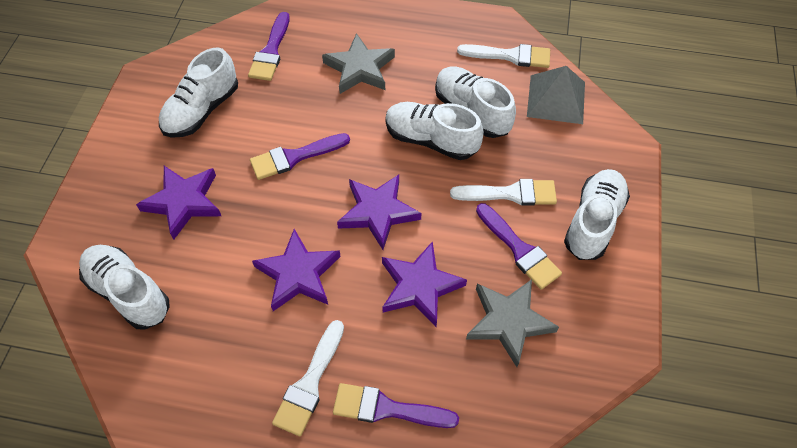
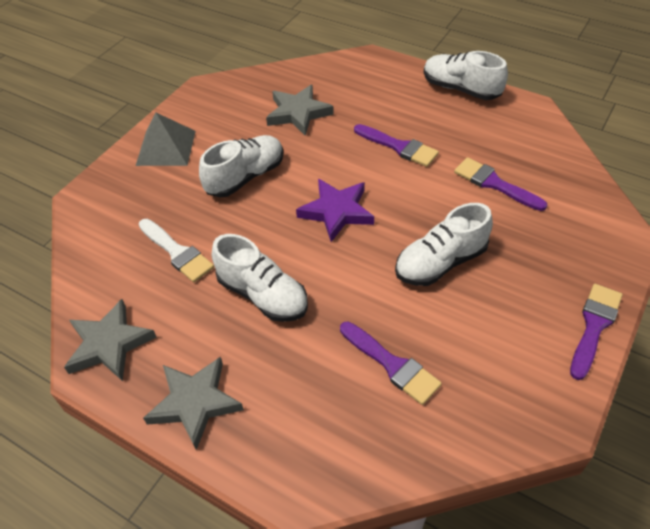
grey star: [322,33,395,94] [466,279,559,367] = 2 -> [64,299,157,381] [143,357,244,450] [266,85,334,136] = 3
purple star: [136,166,221,240] [252,229,341,311] [337,174,421,250] [382,241,467,327] = 4 -> [296,179,374,242] = 1
white brush: [272,320,344,436] [450,179,557,206] [457,44,550,68] = 3 -> [139,219,214,282] = 1
white shoe: [79,245,170,330] [159,47,238,138] [385,102,484,160] [435,66,516,138] [564,169,630,260] = 5 -> [199,135,283,198] [212,234,308,322] [395,203,493,286] [424,51,508,100] = 4

